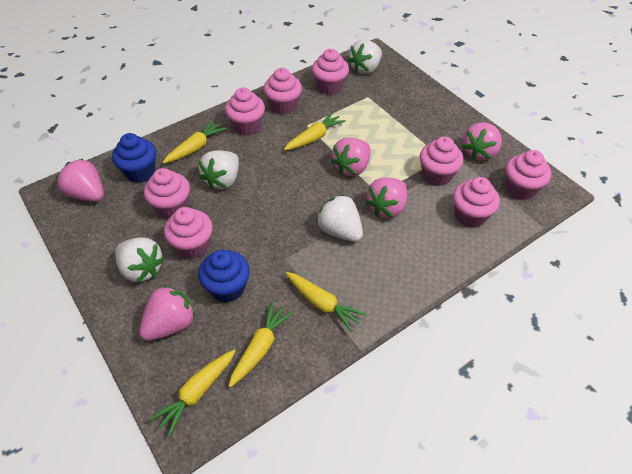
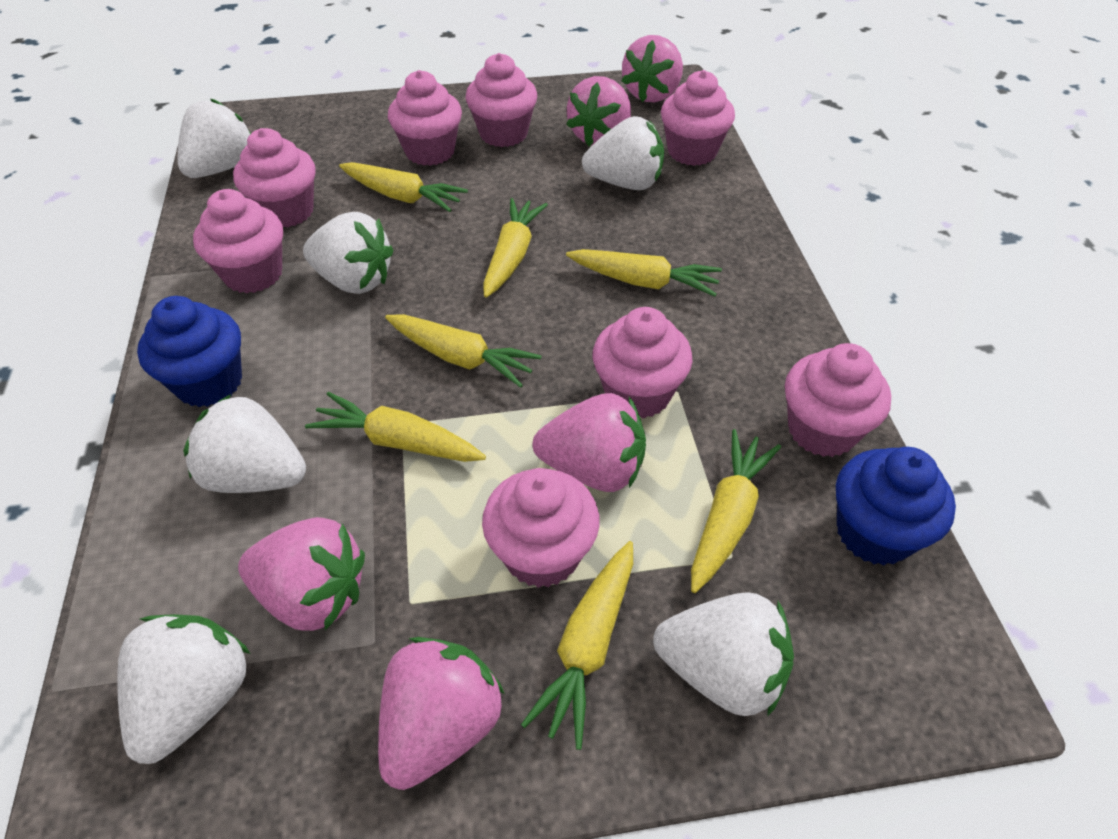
white strawberry: [115,237,165,283] [199,150,239,190] [316,194,363,242] [348,39,382,74] = 4 -> [117,614,250,764] [178,98,251,178] [183,394,306,493] [303,212,393,294] [582,116,664,190] [653,592,794,716] = 6
yellow carrot: [149,350,235,437] [163,120,227,164] [229,302,294,387] [284,112,346,150] [286,272,366,332] = 5 -> [305,392,486,462] [339,162,468,212] [385,314,541,388] [483,198,548,298] [521,541,633,750] [566,249,722,297] [691,429,781,593] = 7

